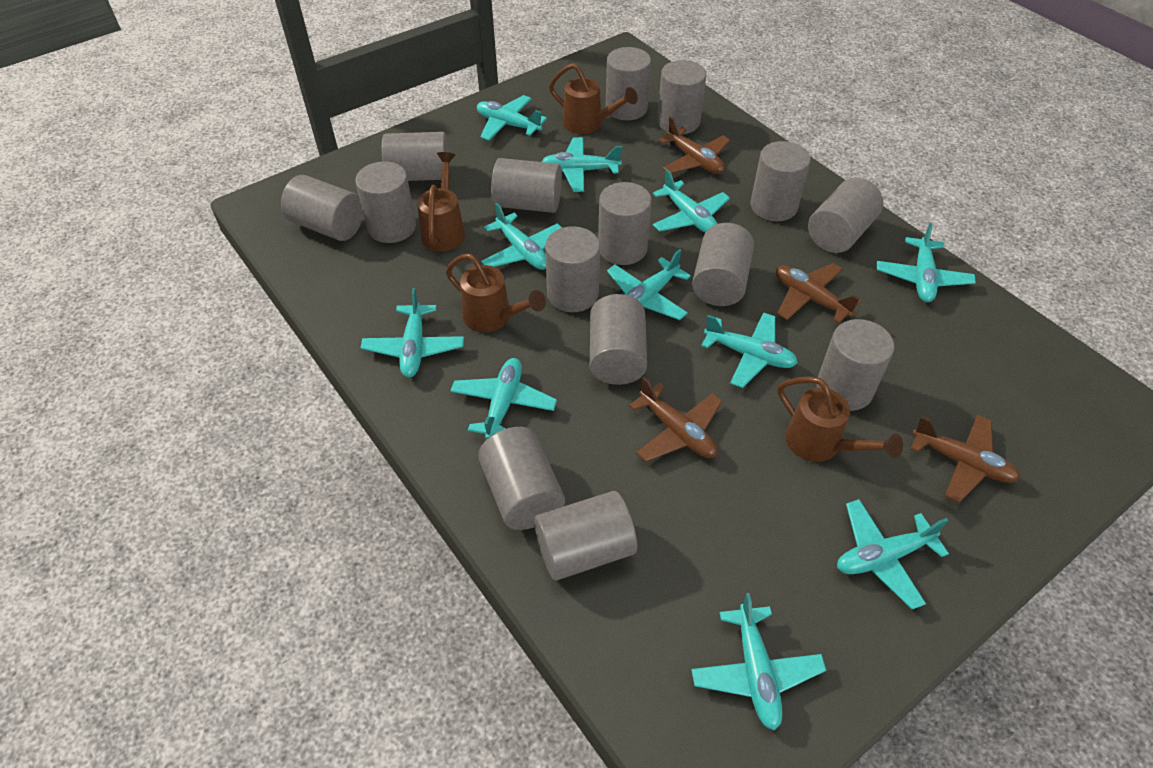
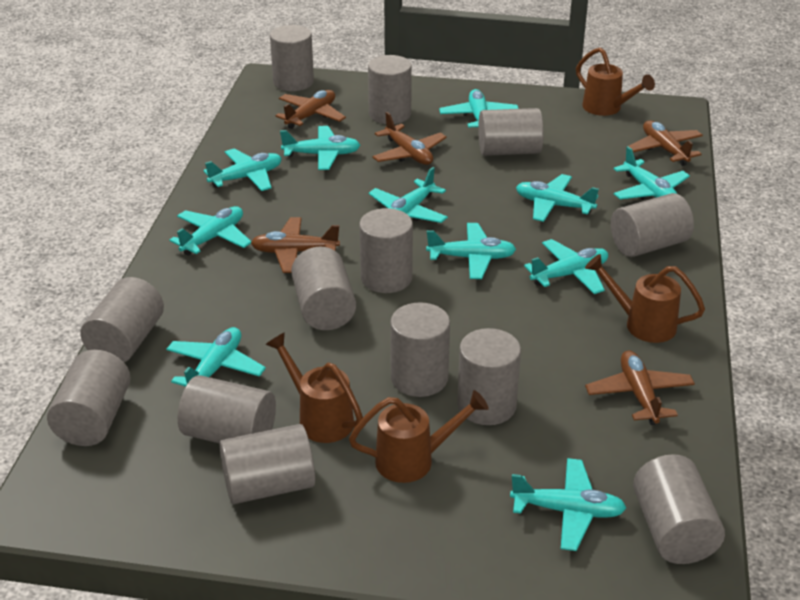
brown plane: [629,376,722,462] [658,117,730,174] [776,263,861,323] [911,415,1021,503] = 4 -> [251,217,340,273] [275,90,346,129] [372,112,447,165] [585,350,695,425] [629,121,703,166] = 5
grey cylinder: [281,175,363,241] [355,161,416,243] [382,132,450,181] [478,427,565,530] [491,158,562,213] [534,491,637,580] [545,226,600,312] [590,294,647,385] [598,182,652,265] [605,47,651,120] [657,60,707,134] [692,223,754,306] [751,141,811,221] [808,178,883,253] [816,319,895,411] = 15 -> [47,350,131,446] [80,277,164,362] [178,375,276,443] [219,424,315,504] [270,25,314,91] [291,247,356,330] [359,208,413,293] [368,55,412,124] [390,302,450,397] [457,328,521,425] [478,108,544,156] [611,193,694,257] [633,454,725,564] = 13

